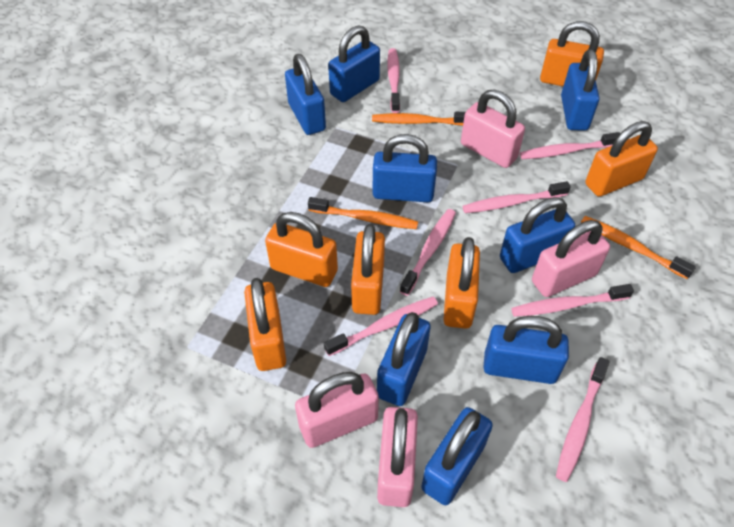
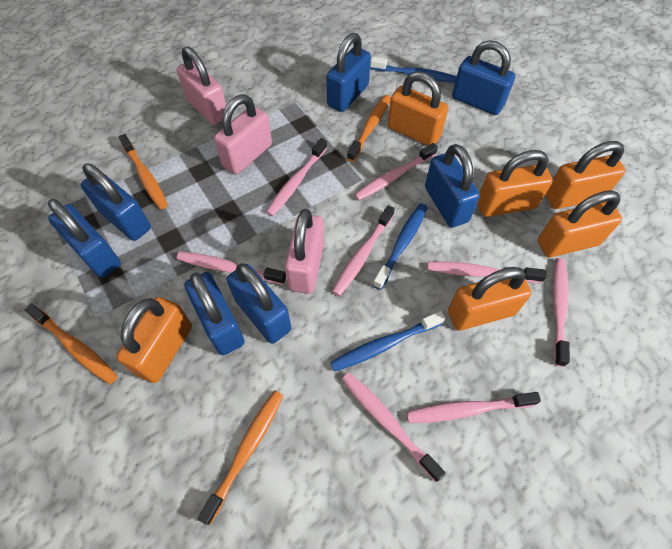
blue padlock: [285,54,326,135] [328,25,380,102] [373,134,437,202] [377,312,431,406] [421,407,493,505] [483,316,569,384] [500,197,575,273] [561,49,599,131] = 8 -> [48,199,121,278] [81,163,151,241] [184,272,244,355] [227,263,291,344] [326,33,371,112] [425,144,480,227] [452,40,515,115] = 7
blue toothbrush: none = 0 -> [330,311,445,372] [370,57,457,83] [373,203,428,290] = 3
orange toothbrush: [308,197,418,229] [372,112,466,126] [581,216,696,279] = 3 -> [24,303,118,384] [118,134,168,209] [198,390,284,525] [347,95,391,162] = 4
pink padlock: [295,372,379,448] [377,407,418,507] [461,89,525,168] [532,220,610,297] = 4 -> [177,46,226,125] [214,95,272,174] [285,209,324,294] = 3
pink toothbrush: [324,297,438,356] [387,48,400,113] [400,209,456,296] [463,181,571,213] [511,284,634,317] [520,132,620,159] [556,357,609,482] = 7 -> [177,251,286,285] [266,138,327,216] [332,205,395,296] [342,372,446,482] [354,143,438,201] [407,392,541,423] [427,262,547,283] [553,258,570,367] = 8

